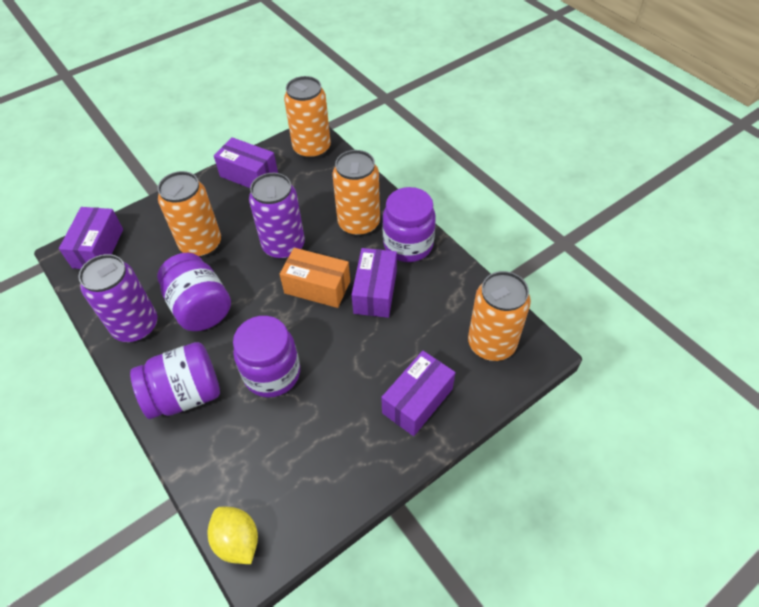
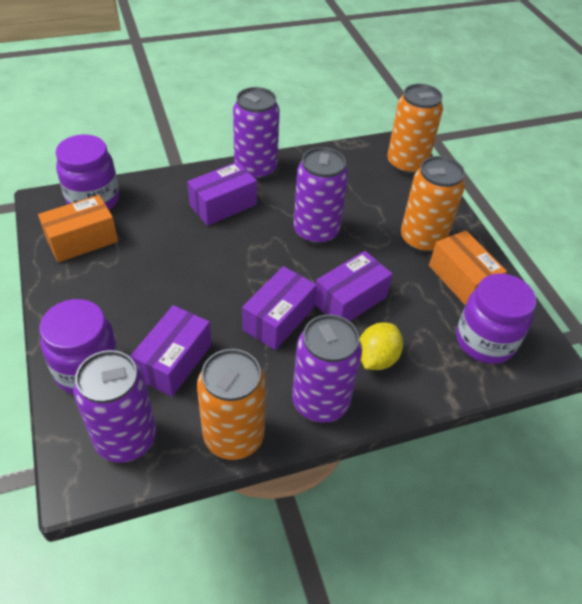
orange box: [280,248,350,308] = 1 -> [38,195,118,262] [429,231,507,305] = 2
orange can: [158,171,221,258] [284,76,331,160] [333,150,380,237] [468,271,531,361] = 4 -> [197,349,266,460] [388,84,443,175] [401,156,465,253] = 3
purple can: [78,254,157,343] [249,173,305,260] = 2 -> [73,350,156,463] [233,87,280,180] [292,314,362,423] [293,147,348,245] = 4
purple jar: [130,342,220,419] [157,253,231,331] [233,316,300,398] [382,187,436,262] = 4 -> [39,299,119,395] [56,134,119,210] [456,273,536,364] = 3

